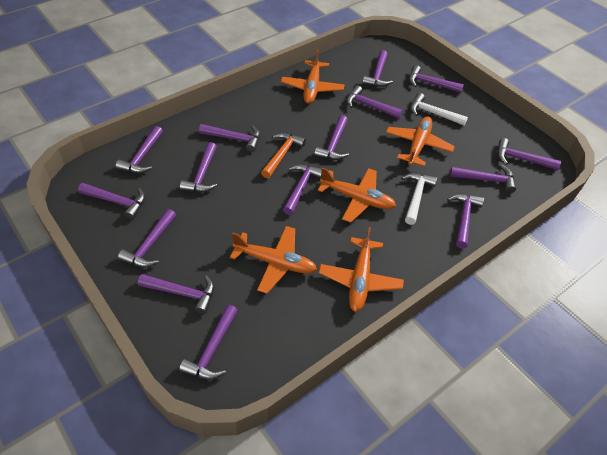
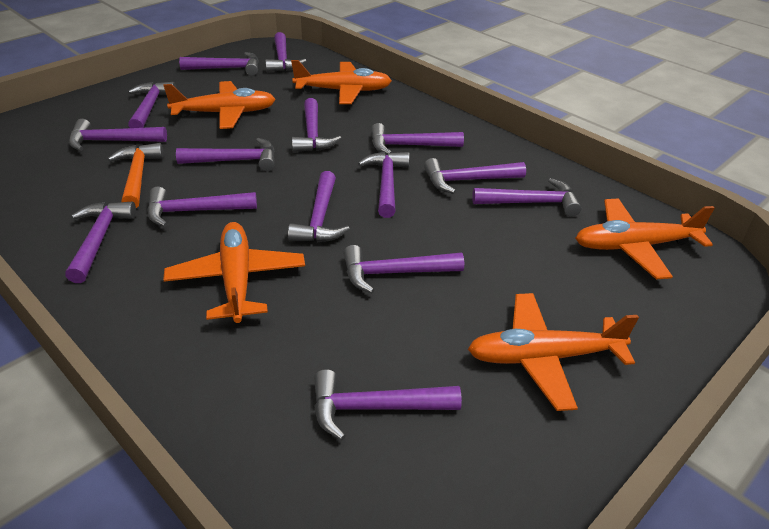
white hammer: [402,173,437,225] [410,93,468,126] = 2 -> none = 0

